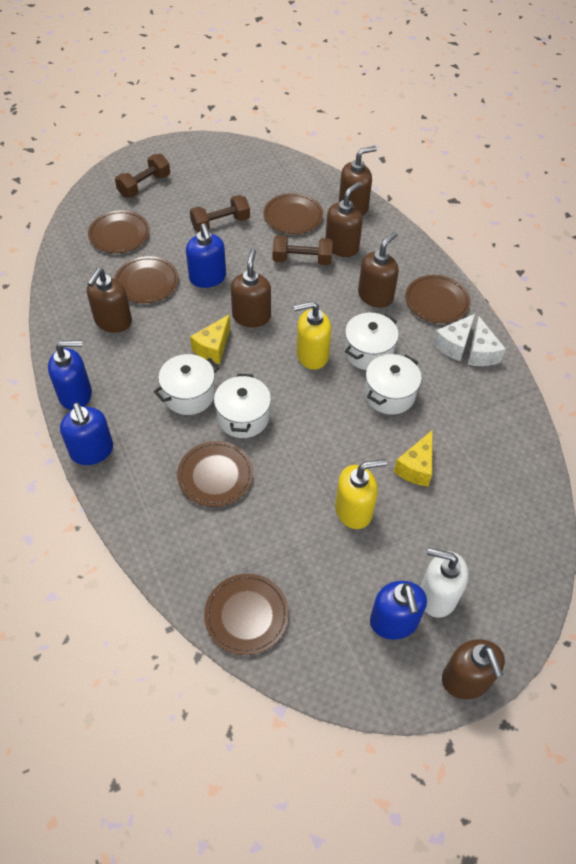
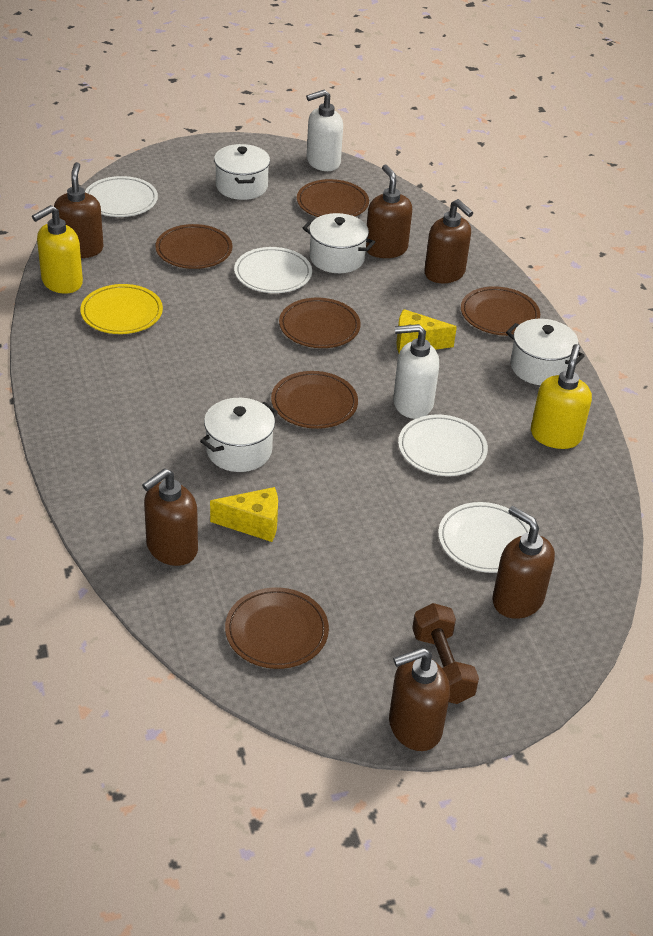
blue soap dispenser: [48,340,92,410] [60,403,113,465] [186,223,226,288] [370,581,427,640] = 4 -> none = 0
brown dumbbell: [115,154,170,198] [190,195,250,232] [273,235,333,266] = 3 -> [412,603,479,704] = 1
white cheese: [433,314,475,361] [468,316,506,366] = 2 -> none = 0
white plate: none = 0 -> [85,176,158,217] [234,247,312,293] [398,415,488,476] [438,502,530,573] = 4
white soap dispenser: [420,548,469,618] = 1 -> [306,90,343,171] [393,324,439,419] = 2
yellow plate: none = 0 -> [80,284,163,334] = 1

